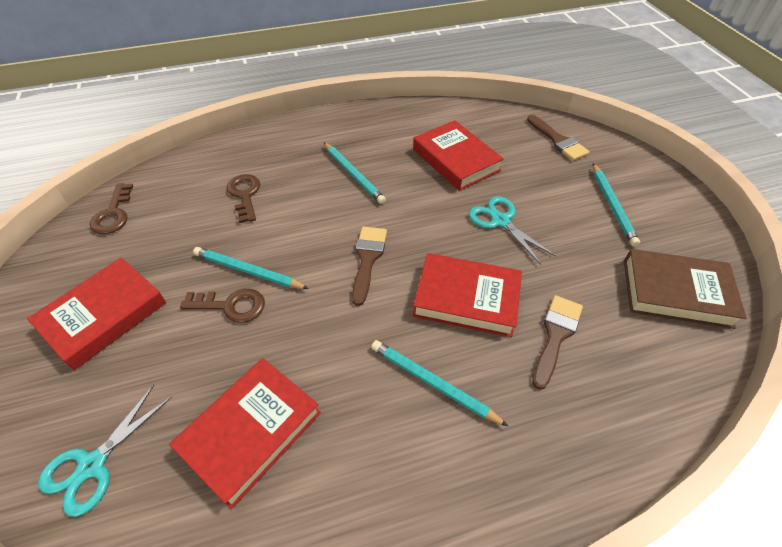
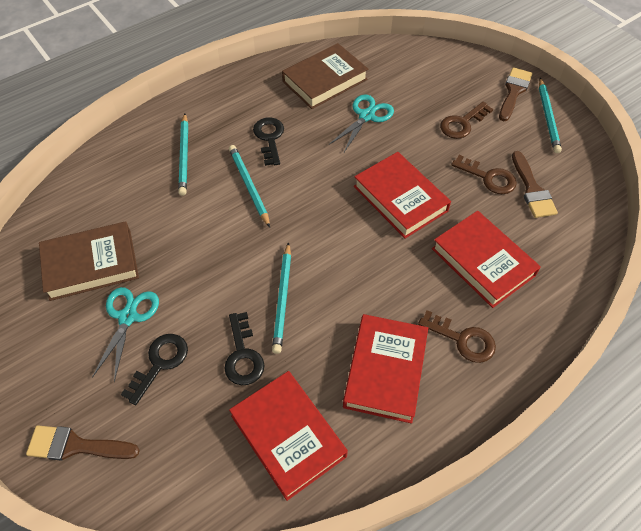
black key: none = 0 -> [121,334,188,405] [224,312,264,385] [253,118,284,166] = 3
brown book: [624,249,747,329] = 1 -> [39,221,139,301] [282,43,368,109] = 2

